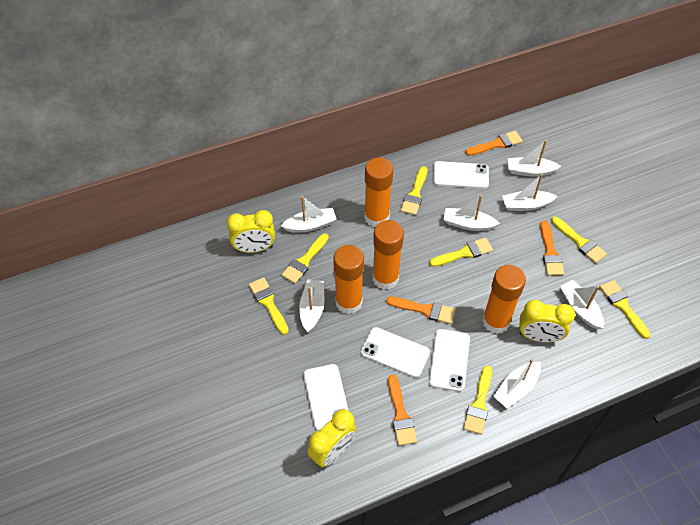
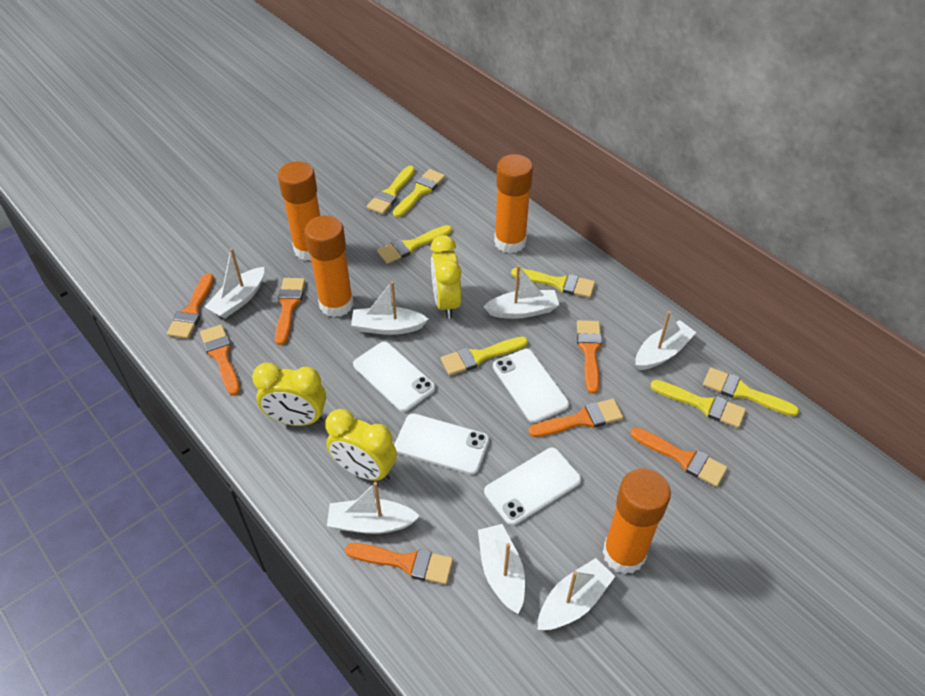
orange brush: [386,296,455,324] [388,375,417,446] [465,131,523,156] [540,221,564,276] = 4 -> [167,273,214,339] [200,325,240,395] [275,278,305,345] [345,543,453,584] [528,399,623,437] [577,320,602,394] [630,427,727,487] = 7

